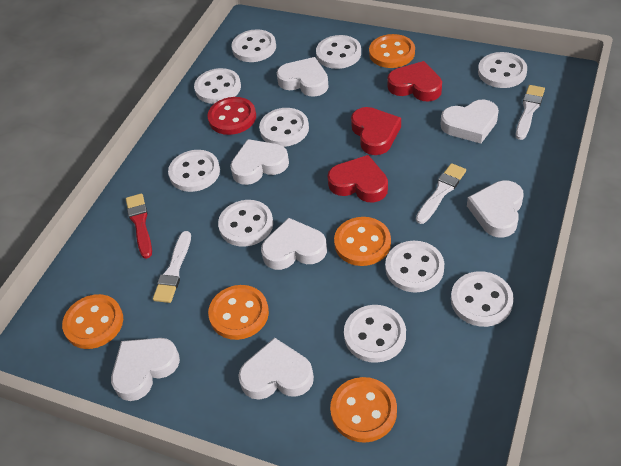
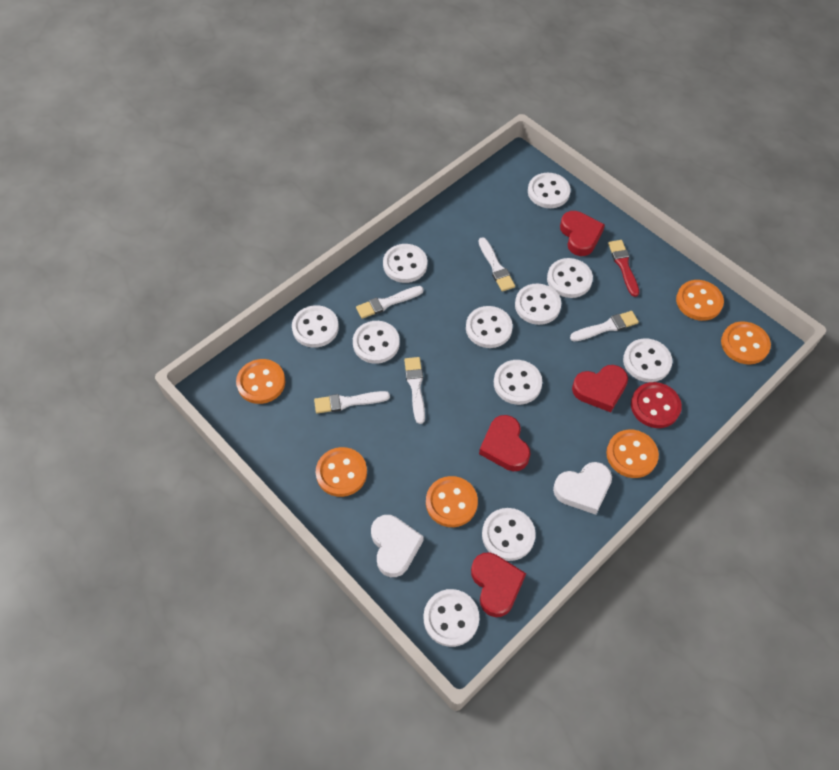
orange button: [62,294,123,349] [208,285,269,340] [330,377,397,443] [334,217,391,266] [369,34,415,68] = 5 -> [236,359,285,404] [316,447,367,497] [426,476,478,527] [606,430,659,478] [676,280,724,321] [721,321,771,365] = 6
red heart: [327,155,388,202] [351,107,401,155] [387,61,442,102] = 3 -> [471,552,526,617] [479,415,531,471] [560,211,605,256] [572,365,628,412] = 4
white brush: [153,231,191,303] [416,163,466,224] [516,85,545,140] = 3 -> [314,391,390,414] [356,286,424,319] [404,357,425,424] [478,237,515,292] [570,311,639,341] = 5
white button: [168,150,220,192] [194,68,241,104] [218,200,273,247] [231,29,276,62] [259,108,309,147] [316,35,361,69] [344,305,406,363] [385,241,444,292] [451,271,514,327] [478,52,527,88] = 10 -> [292,305,339,348] [353,321,400,364] [383,244,427,283] [424,589,479,647] [466,306,513,348] [482,508,536,561] [494,360,542,405] [515,284,561,325] [528,173,571,208] [547,258,593,298] [623,338,673,382] = 11
white heart: [111,338,180,401] [230,139,289,185] [238,338,314,400] [261,218,327,270] [277,57,329,97] [440,99,499,144] [467,180,524,238] = 7 -> [371,515,424,577] [553,462,612,515] = 2

